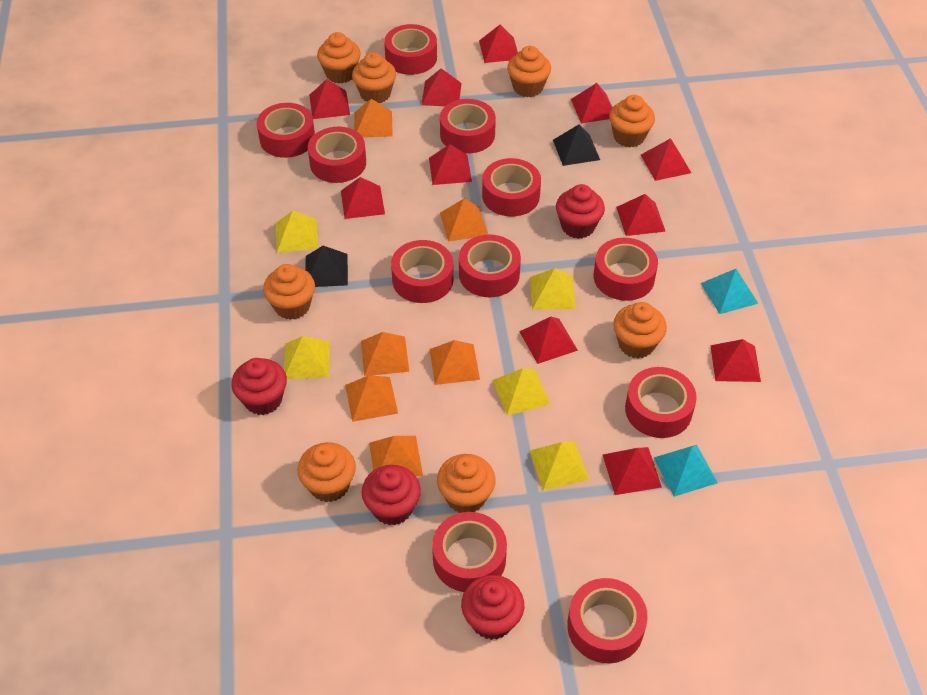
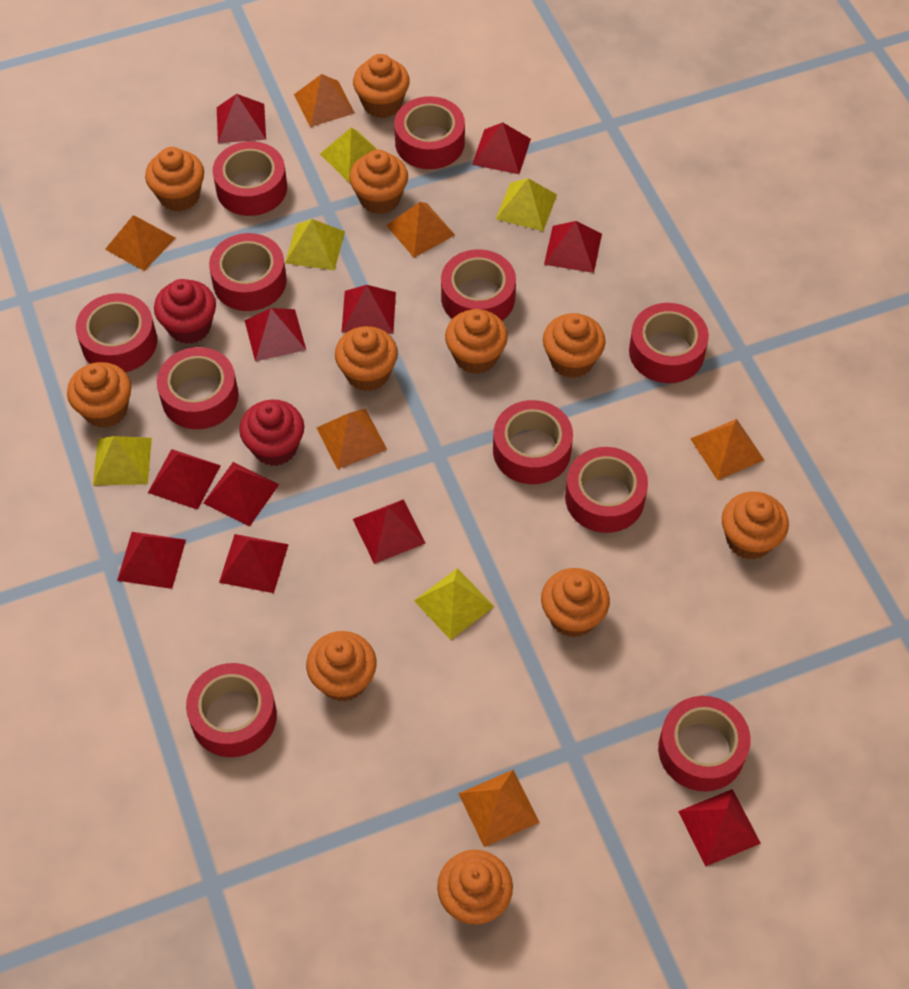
black pyramid: [305,246,348,287] [553,125,600,166] = 2 -> none = 0
orange cupcake: [263,264,315,320] [297,442,356,502] [317,32,361,84] [352,52,396,103] [437,454,496,513] [507,46,551,97] [609,95,655,147] [613,302,667,358] = 8 -> [67,362,131,428] [145,147,204,211] [306,631,377,702] [335,326,398,391] [349,149,408,214] [353,54,410,118] [437,850,513,924] [445,309,508,374] [541,568,610,638] [543,313,606,378] [722,492,789,560] = 11
red cupcake: [231,358,287,415] [361,465,421,525] [461,575,524,640] [556,184,605,239] = 4 -> [154,279,216,344] [239,400,304,466] = 2
turquoise pyramid: [654,445,718,497] [701,269,759,314] = 2 -> none = 0

